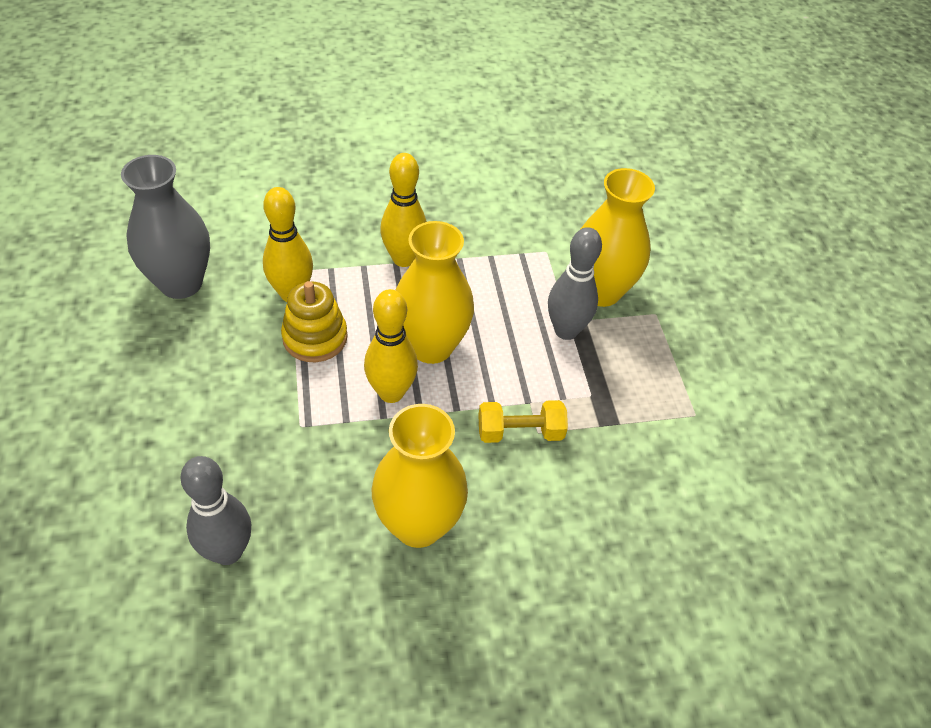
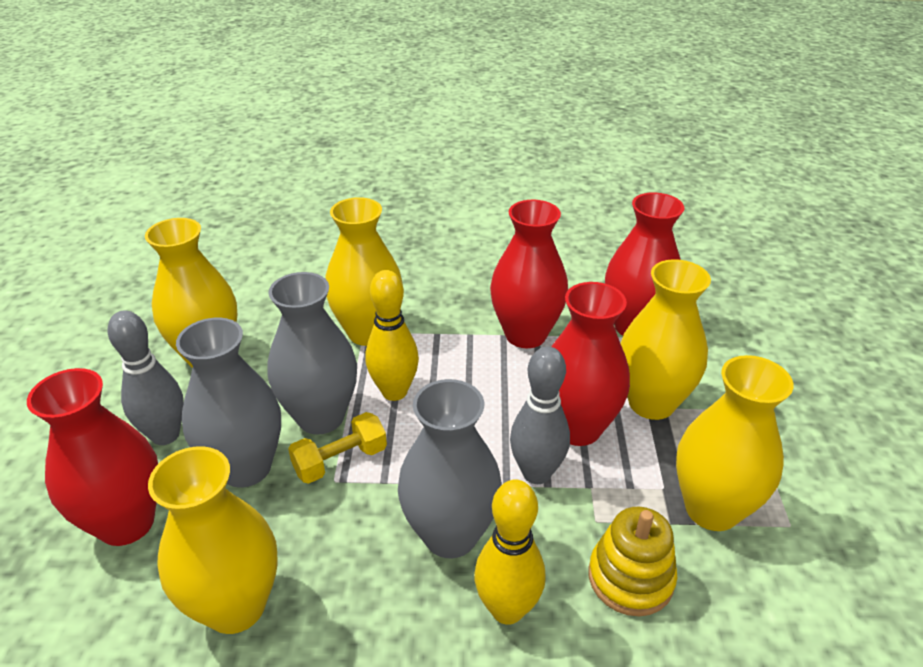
grey vase: [121,155,210,299] = 1 -> [176,318,281,488] [267,272,357,435] [398,379,502,558] = 3
red vase: none = 0 -> [27,368,158,546] [490,200,568,348] [551,282,630,446] [605,192,684,336] = 4
yellow bowling pin: [263,187,313,302] [364,289,418,403] [380,153,427,267] = 3 -> [365,270,419,401] [474,480,545,625] = 2
yellow vase: [372,404,468,548] [396,221,474,364] [580,168,655,307] = 3 -> [145,218,237,368] [148,446,278,634] [325,197,403,346] [620,259,711,420] [676,355,794,531] = 5

